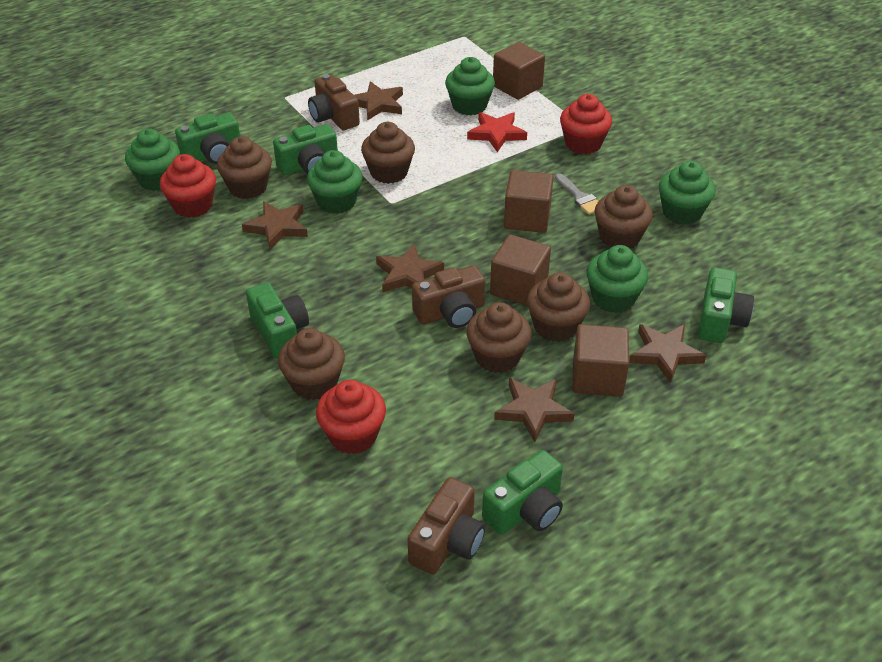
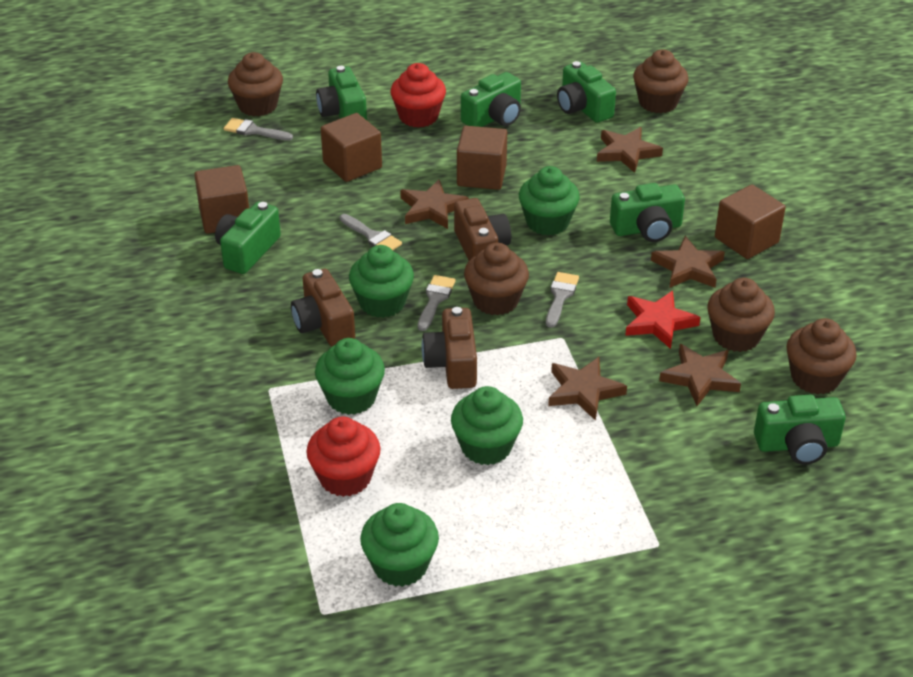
brown cupcake: [217,136,272,199] [278,328,345,400] [361,122,415,184] [466,302,531,373] [527,272,590,342] [595,185,653,248] = 6 -> [228,52,283,116] [464,242,529,316] [633,49,689,113] [707,278,775,352] [786,318,857,394] = 5
green camera: [175,113,240,164] [246,282,309,359] [273,124,338,175] [482,450,563,535] [698,267,754,343] = 5 -> [215,202,281,274] [316,66,367,120] [461,72,521,127] [557,61,616,123] [610,183,685,242] [754,395,846,465] = 6
grey brush: [555,173,598,215] = 1 -> [224,118,293,141] [340,214,402,251] [418,275,456,331] [546,272,579,328] = 4
red cupcake: [160,154,216,218] [316,380,386,454] [560,94,612,154] = 3 -> [306,417,381,497] [390,63,446,128] = 2

